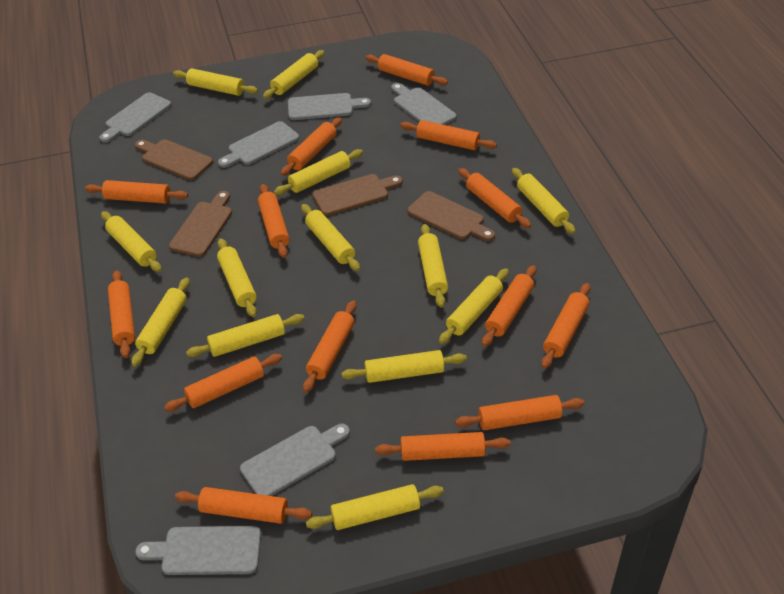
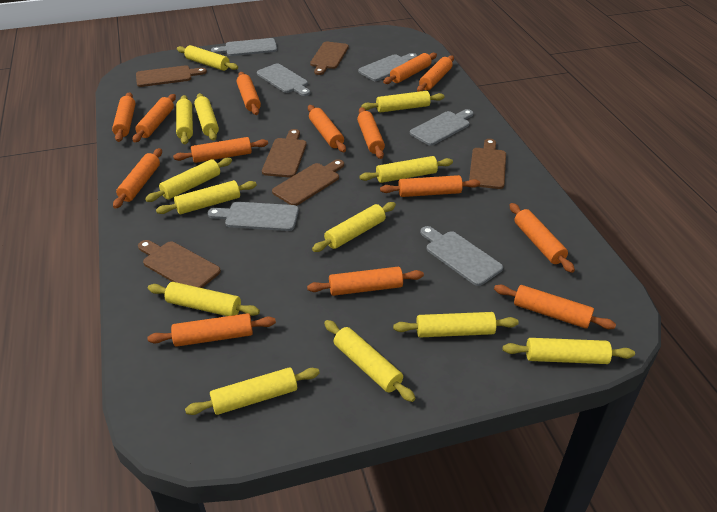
brown cutting board: [135,139,213,180] [169,191,232,257] [312,174,403,216] [407,191,495,241] = 4 -> [136,65,207,87] [138,240,221,288] [262,129,307,178] [272,159,344,206] [310,42,349,75] [469,139,506,189] = 6

